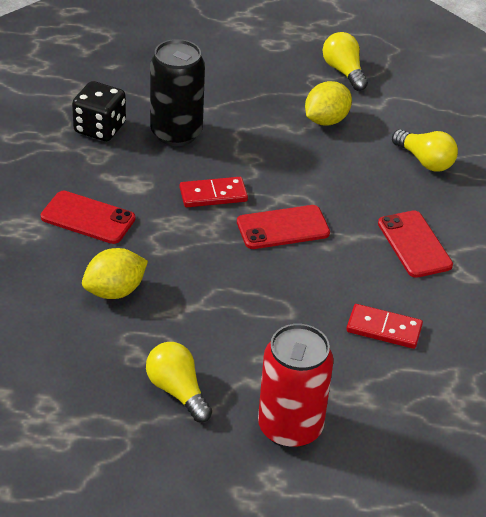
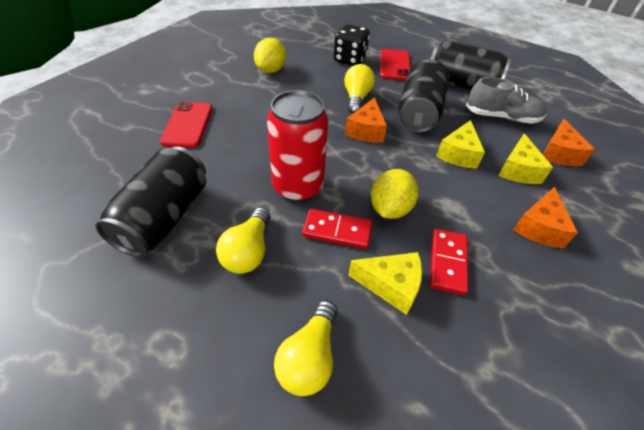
black can: [150,39,205,146] = 1 -> [95,146,206,257] [398,59,449,133] [431,40,511,90] = 3
grey shoe: none = 0 -> [466,77,547,124] = 1
orange cheese: none = 0 -> [345,97,387,143] [513,187,578,248] [543,119,595,166] = 3
red phone: [41,191,135,244] [237,205,330,249] [378,210,453,278] = 3 -> [160,102,213,148] [380,49,410,81] = 2
yellow cheese: none = 0 -> [348,252,422,315] [436,120,485,169] [498,133,553,184] = 3

